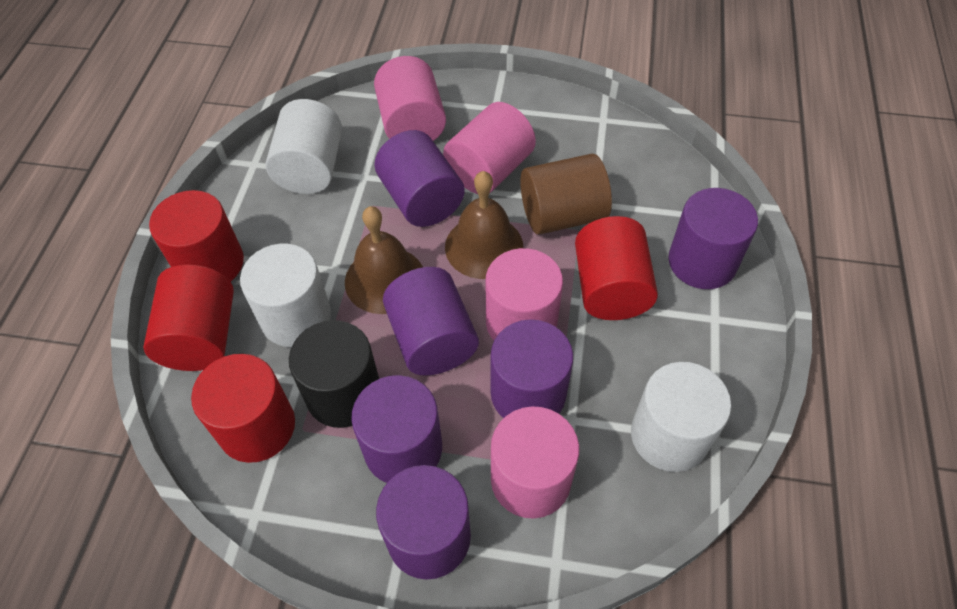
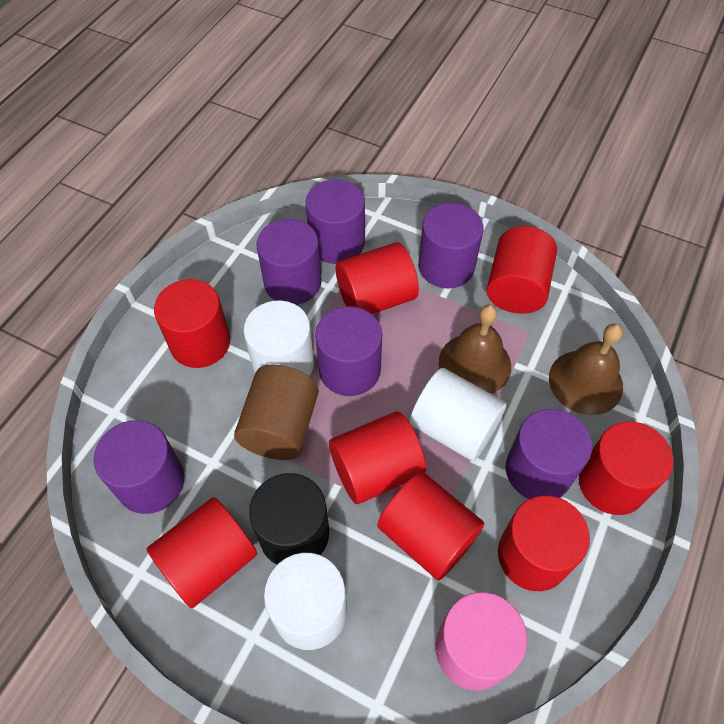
pink cylinder: [374,56,446,141] [443,102,536,194] [486,248,563,340] [491,406,579,519] = 4 -> [435,592,527,691] = 1
red cylinder: [143,265,234,371] [149,190,244,281] [191,354,295,463] [575,216,658,320] = 4 -> [147,497,257,608] [154,279,230,368] [329,411,426,504] [336,242,419,314] [377,472,484,581] [486,226,557,314] [498,496,590,591] [579,422,673,515] = 8

